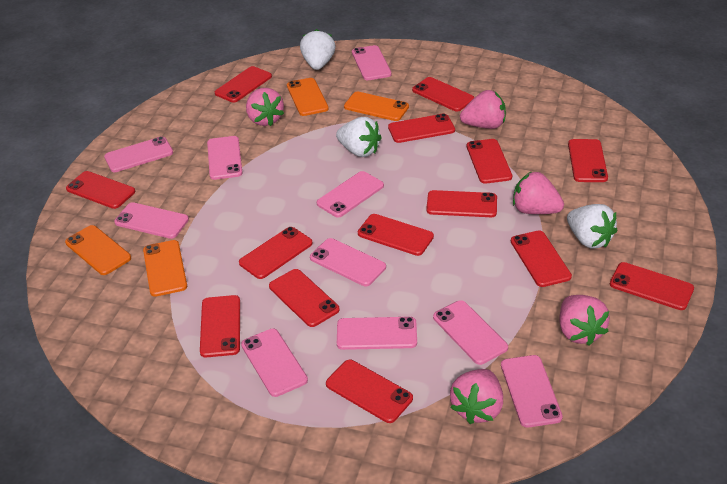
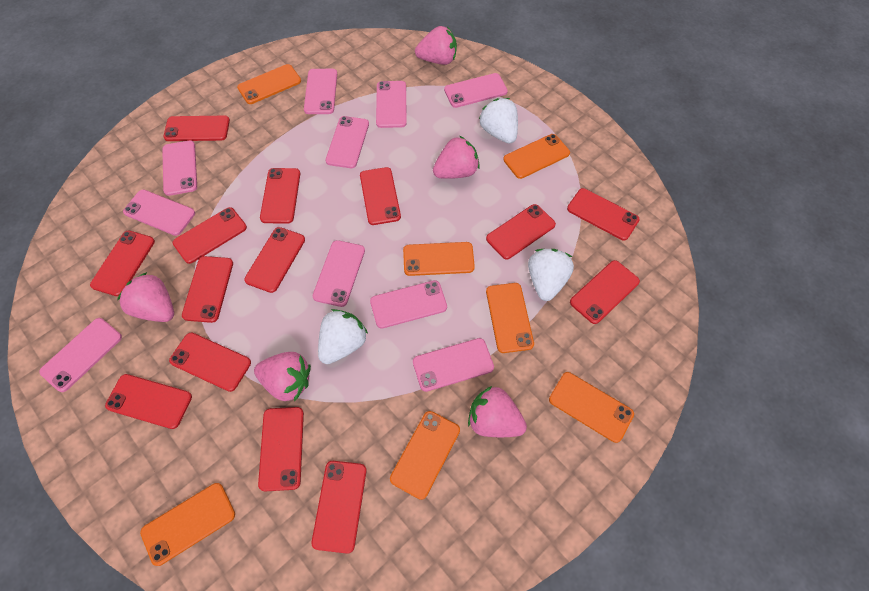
orange phone: [65,225,131,275] [143,240,187,297] [287,78,329,116] [344,92,409,121] = 4 -> [140,483,235,566] [237,64,301,104] [390,411,460,500] [403,242,475,276] [486,283,534,353] [503,134,570,179] [549,372,634,443] = 7

